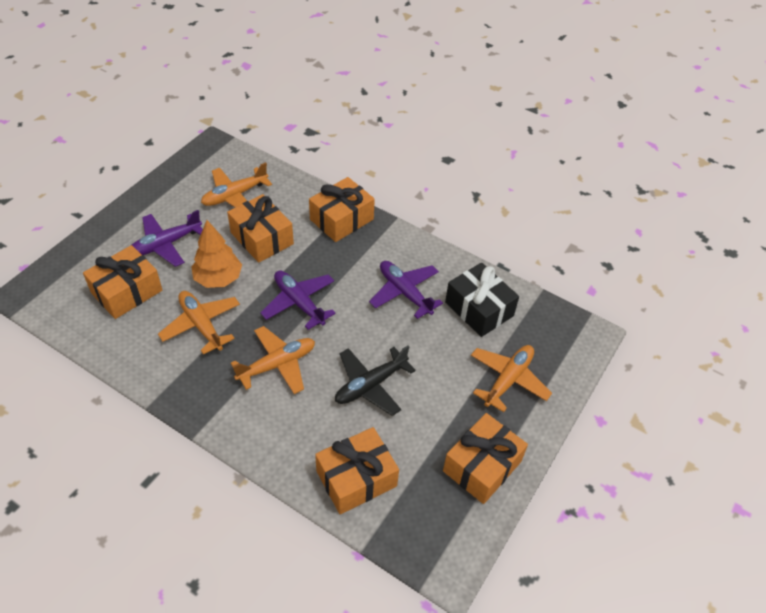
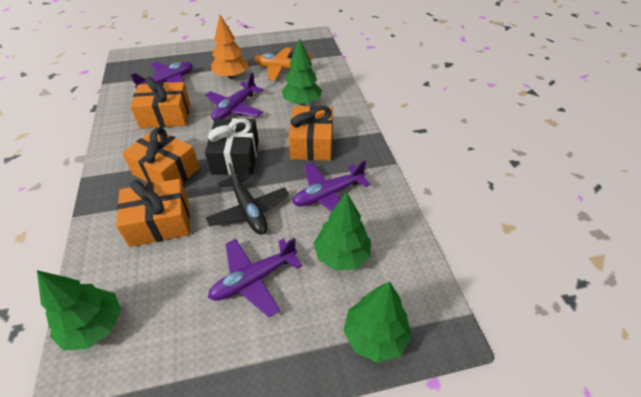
green tree: none = 0 -> [37,270,121,351] [282,38,322,105] [314,192,371,271] [343,281,412,363] = 4
orange gift: [83,245,162,319] [227,194,294,263] [309,177,375,242] [315,427,399,514] [443,413,528,504] = 5 -> [116,179,190,247] [122,127,200,183] [130,77,190,129] [289,106,333,161] = 4
orange plane: [158,291,240,355] [201,162,272,208] [231,326,315,394] [471,345,552,412] = 4 -> [254,48,312,81] = 1
purple plane: [130,210,203,267] [260,271,336,330] [369,261,443,319] = 3 -> [130,62,193,89] [205,72,263,120] [208,238,303,317] [292,160,370,211] = 4

